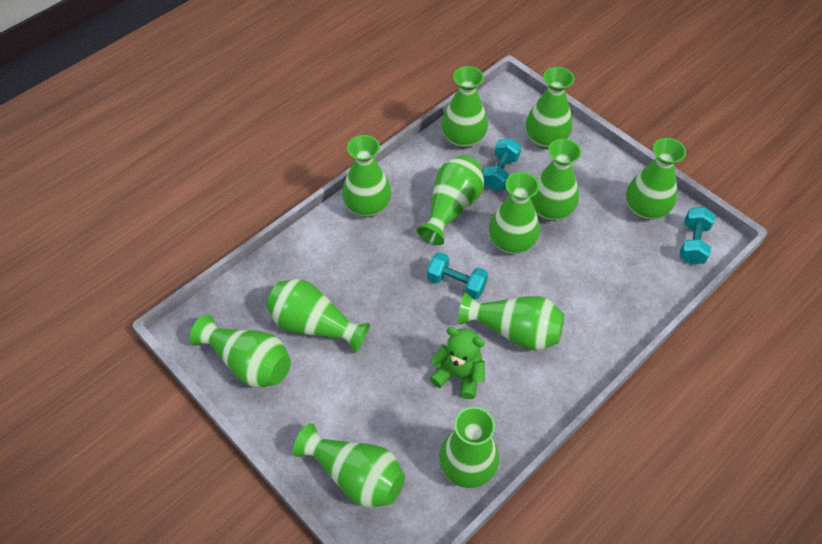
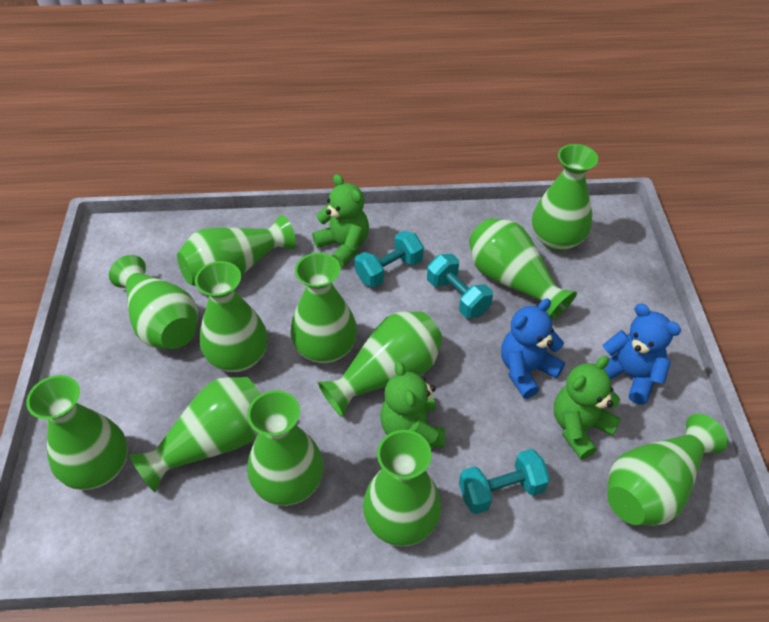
blue teddy bear: none = 0 -> [501,299,565,399] [602,304,681,404] = 2
green teddy bear: [429,327,485,399] = 1 -> [312,174,369,268] [380,361,445,447] [554,356,621,460] = 3

